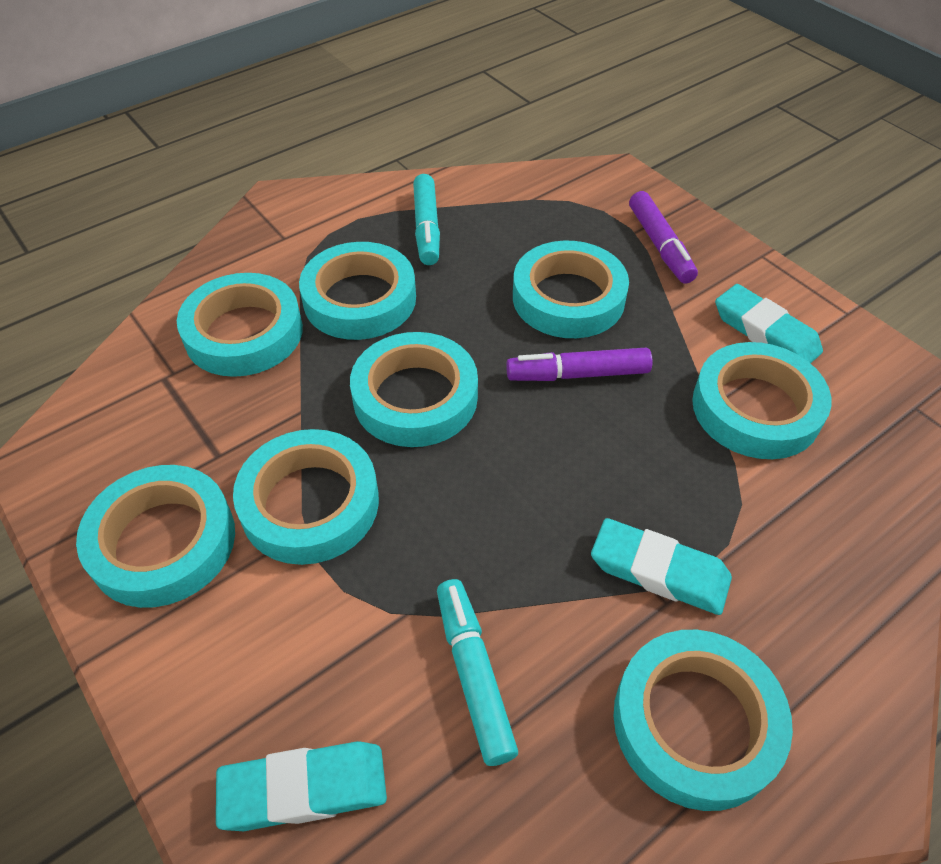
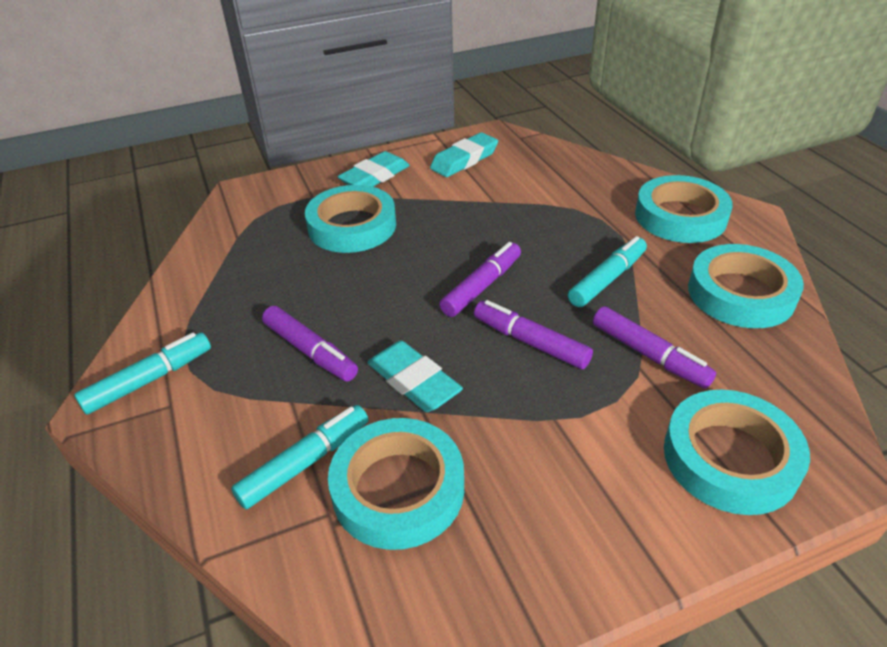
purple marker: [506,348,652,381] [629,191,698,283] = 2 -> [262,306,358,382] [439,242,521,317] [474,300,593,369] [593,306,716,389] = 4
turquoise marker: [413,174,440,265] [437,579,518,766] = 2 -> [74,332,211,415] [231,405,368,509] [568,236,647,307] = 3
turquoise tape: [76,465,235,608] [177,273,303,377] [233,429,379,565] [299,242,416,340] [350,332,478,447] [513,241,629,338] [614,630,793,811] [692,342,831,459] = 8 -> [305,185,396,253] [328,418,464,550] [635,175,733,243] [664,390,810,515] [688,244,804,328] = 5

